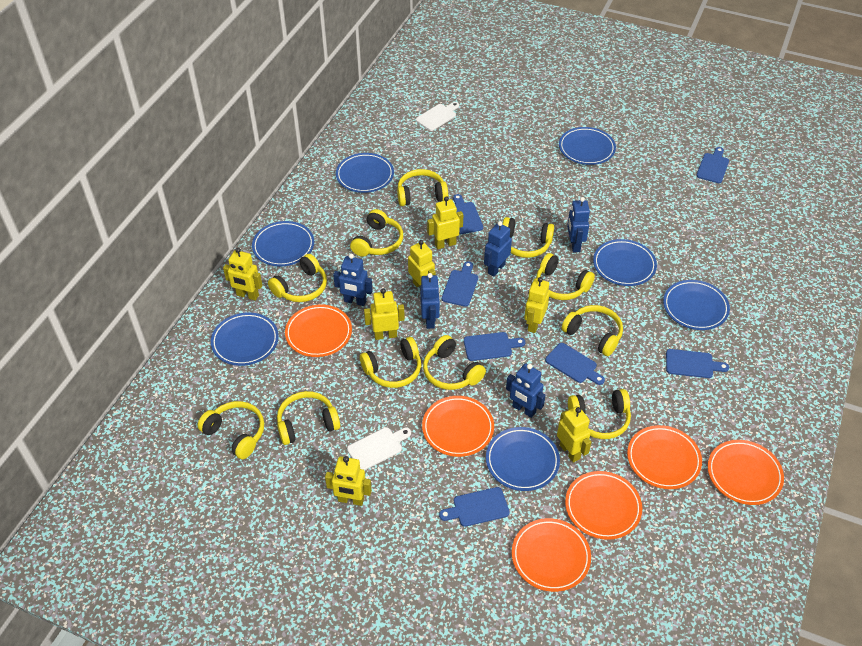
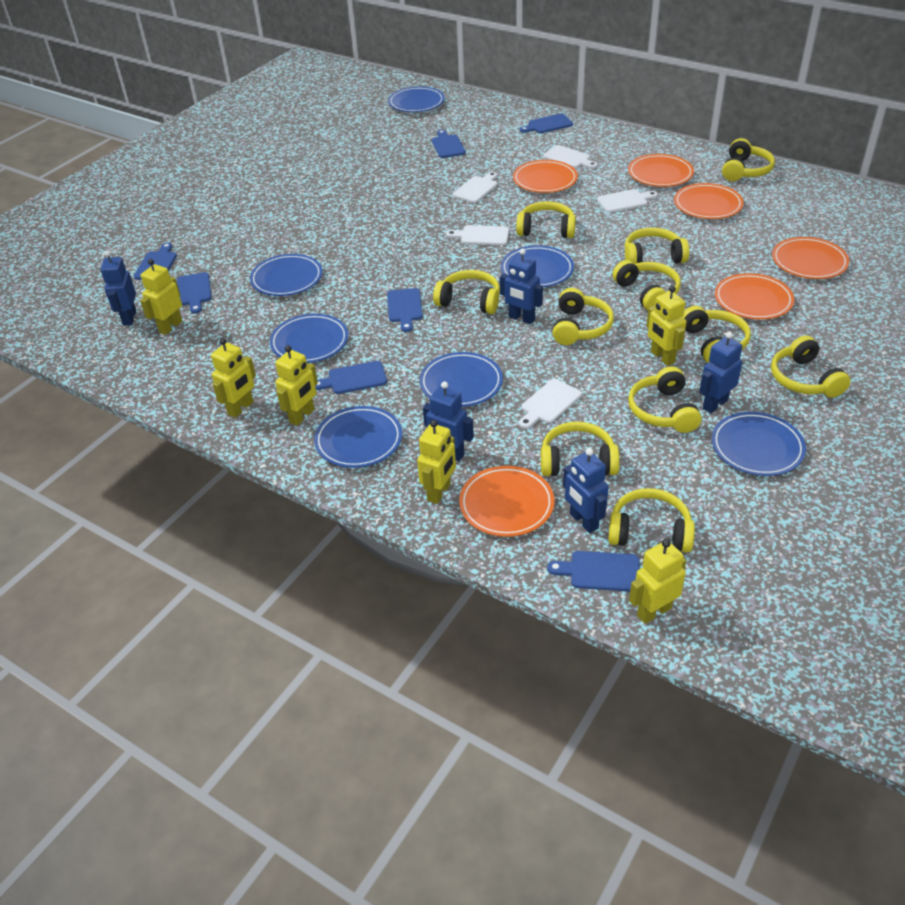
white cutting board: [347,427,411,470] [416,102,459,131] = 2 -> [446,225,509,245] [453,172,497,203] [519,379,582,429] [543,145,598,168] [597,189,658,213] = 5
yellow robot: [223,248,262,301] [325,456,372,506] [364,288,405,340] [408,240,436,287] [427,196,463,249] [524,277,550,333] [557,406,591,463] = 7 -> [140,259,182,335] [211,338,256,418] [275,345,318,426] [417,420,456,504] [629,539,686,624] [646,286,686,366] = 6

